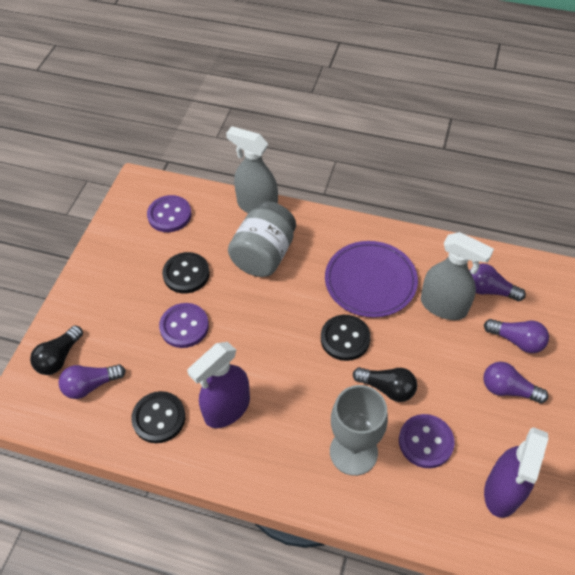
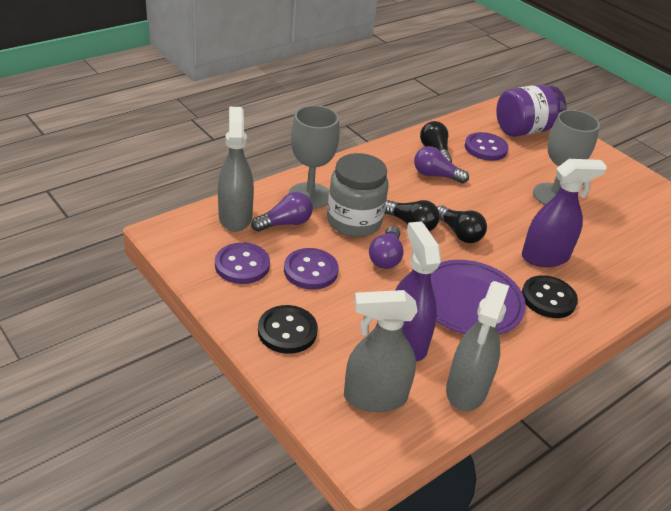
black button: [131,391,186,443] [162,252,210,293] [321,315,371,361] = 3 -> [258,305,318,354] [522,275,578,318] = 2
black light bulb: [30,326,83,375] [353,367,417,402] = 2 -> [384,200,440,231] [420,121,452,163] [437,206,487,243] = 3
grey goblet: [330,385,388,476] = 1 -> [289,105,340,209] [533,110,600,205] = 2
grey spray bottle: [226,126,278,213] [421,232,494,320] = 2 -> [218,107,254,232] [344,290,418,412] [446,281,509,411] = 3
purple jar: none = 0 -> [496,85,566,137] = 1
purple light bulb: [58,364,126,399] [469,264,526,301] [483,362,548,404] [484,319,549,353] = 4 -> [251,192,313,232] [369,226,404,269] [414,146,469,183] = 3

